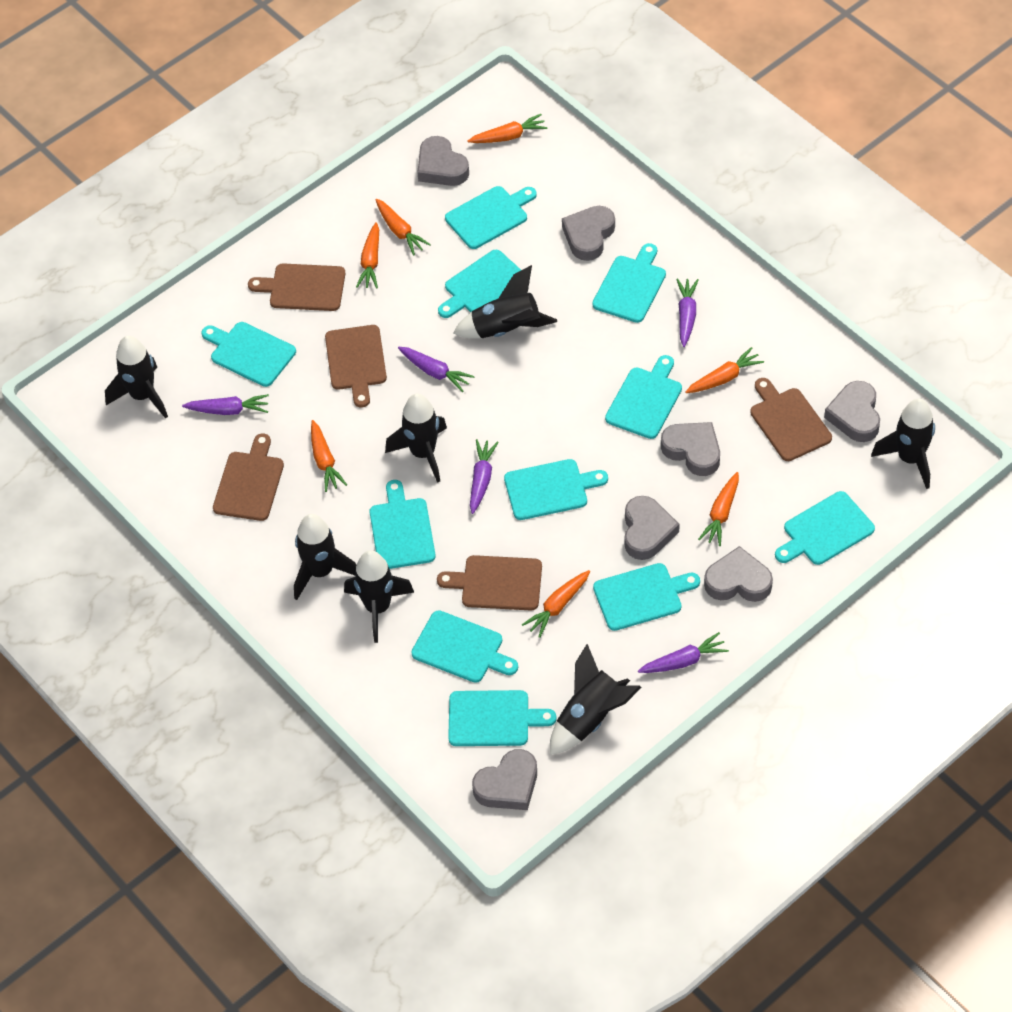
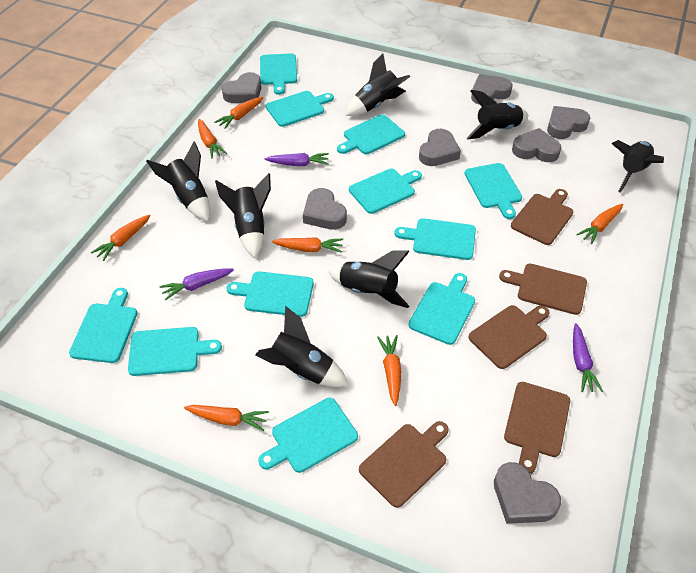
purple carrot: [182,394,269,415] [398,347,475,392] [470,439,499,514] [638,632,729,673] [676,279,699,347] = 5 -> [159,268,234,301] [265,153,329,166] [573,323,603,392] = 3

